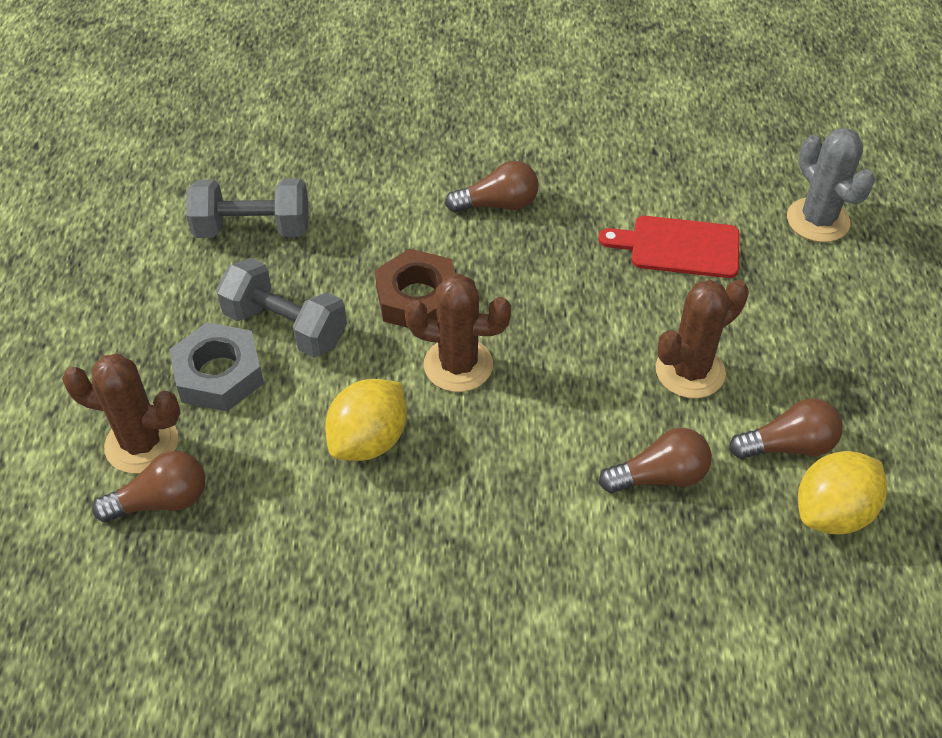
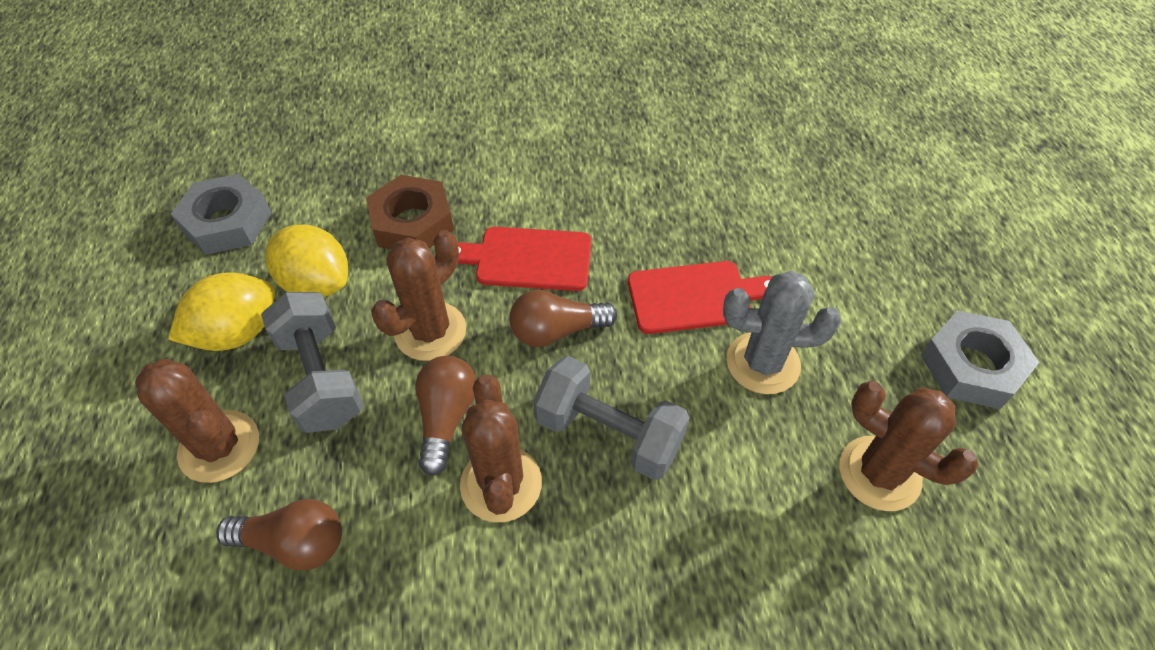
brown cactus: [62,354,181,474] [405,274,511,392] [656,280,749,398] = 3 -> [135,359,259,483] [371,230,466,361] [460,374,542,522] [839,381,978,511] = 4
brown light bulb: [92,451,205,522] [445,161,539,213] [599,428,712,493] [729,398,843,459] = 4 -> [216,499,342,570] [415,356,476,476] [509,289,617,347] = 3
grey nut: [169,322,264,411] = 1 -> [171,174,272,255] [920,310,1039,409] = 2
red cutting board: [598,216,739,278] = 1 -> [457,227,591,291] [628,261,772,334] = 2

